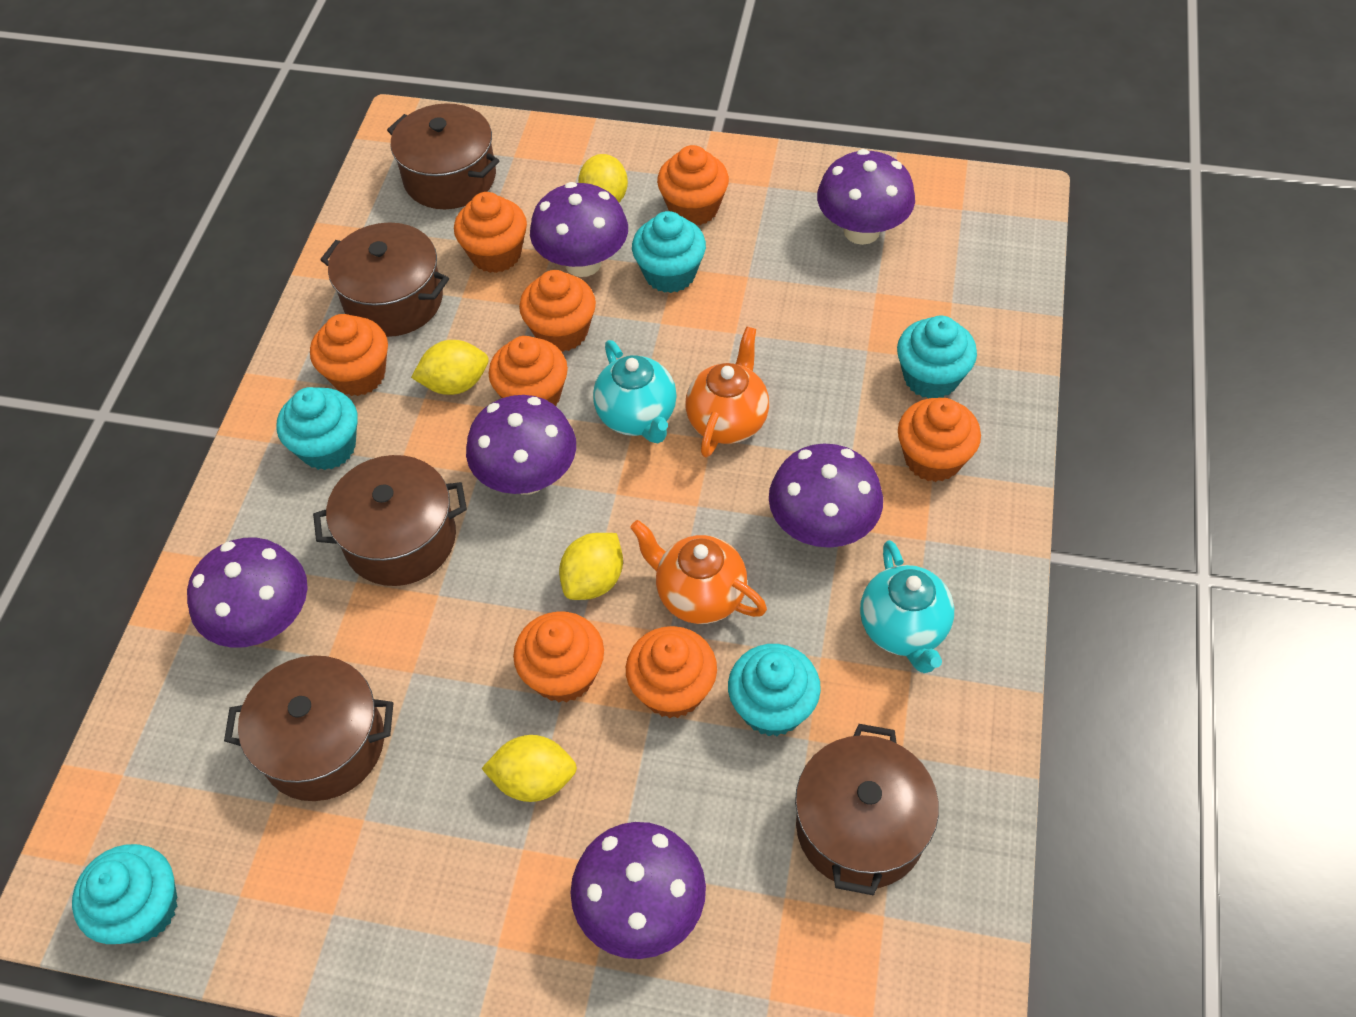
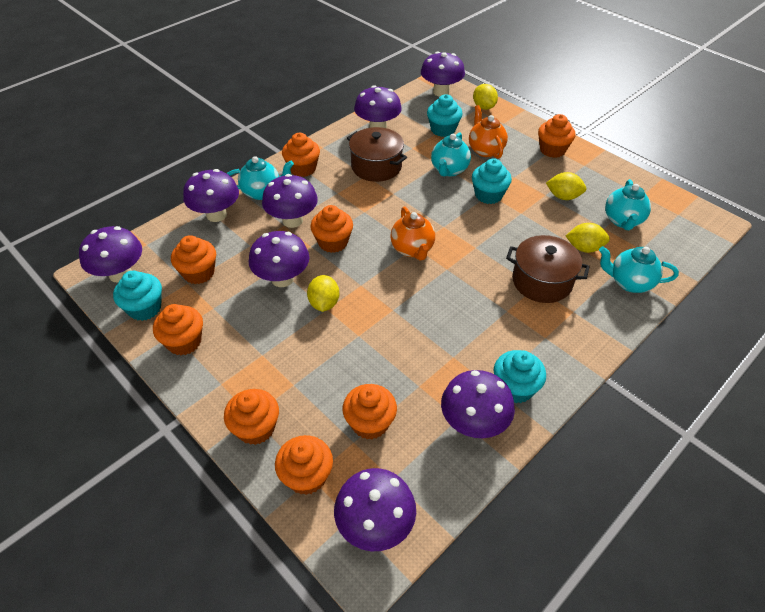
brown pot: [224,655,393,801] [313,455,467,586] [320,222,449,337] [387,103,499,209] [795,724,939,895] = 5 -> [347,127,407,182] [506,235,590,303] = 2
purple mushroom: [187,538,308,648] [466,395,576,495] [530,182,628,277] [571,822,706,959] [769,444,883,548] [817,149,915,245] = 6 -> [79,226,142,283] [183,169,239,222] [249,231,309,287] [262,174,318,228] [334,468,416,551] [354,85,402,128] [421,52,465,96] [441,370,515,438] = 8
turquoise cupcake: [72,844,177,944] [277,387,358,470] [632,211,706,293] [728,644,821,736] [897,316,977,399] = 5 -> [113,271,162,321] [427,94,462,137] [472,158,512,204] [494,350,546,403] = 4
turquoise teapot: [593,340,677,443] [860,540,954,673] = 2 -> [227,156,294,200] [431,132,471,176] [599,246,679,293] [605,179,651,230] = 4

